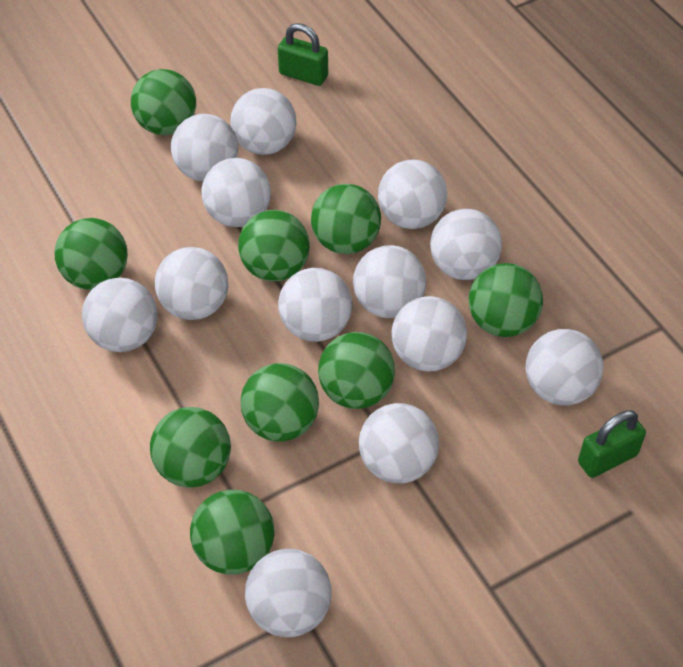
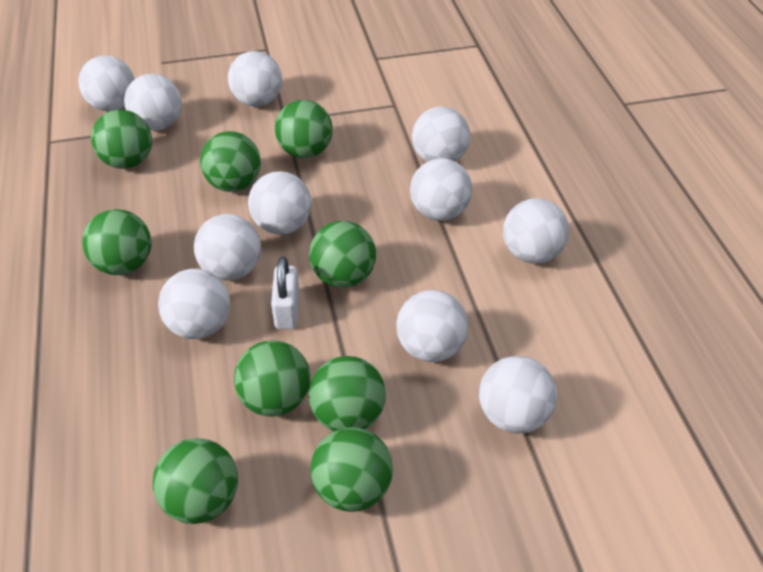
green padlock: [278,23,328,86] [578,410,646,478] = 2 -> none = 0
white ball: [82,278,157,352] [155,247,228,320] [171,114,238,181] [201,158,271,227] [230,88,296,155] [245,549,332,637] [278,268,352,342] [353,245,426,318] [359,403,439,483] [378,159,447,229] [391,296,467,372] [430,209,502,280] [526,329,603,406] = 13 -> [78,55,135,111] [124,74,182,131] [158,269,230,339] [194,214,261,281] [228,51,282,107] [248,171,312,235] [396,290,468,362] [410,158,472,221] [412,107,470,162] [479,356,557,433] [503,198,569,264] = 11
white padlock: none = 0 -> [271,256,300,329] = 1

